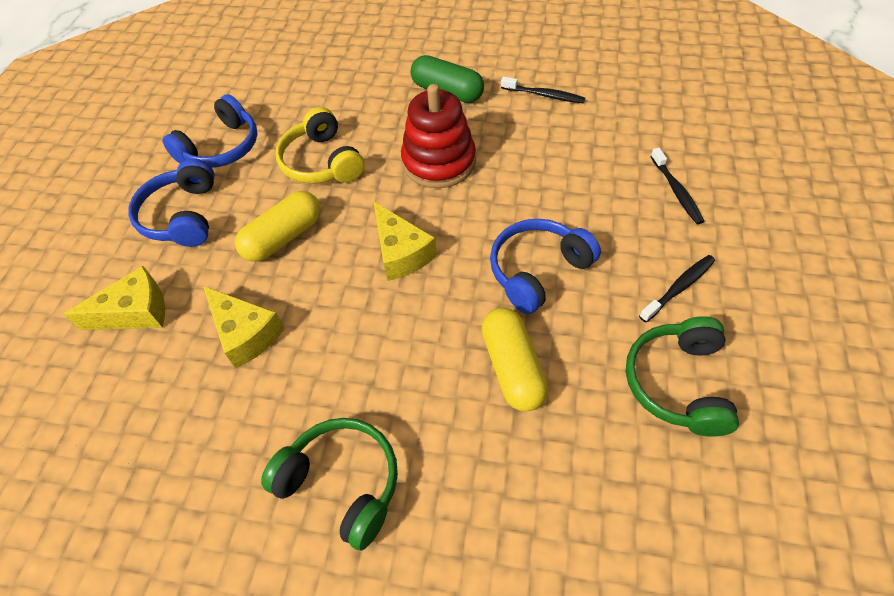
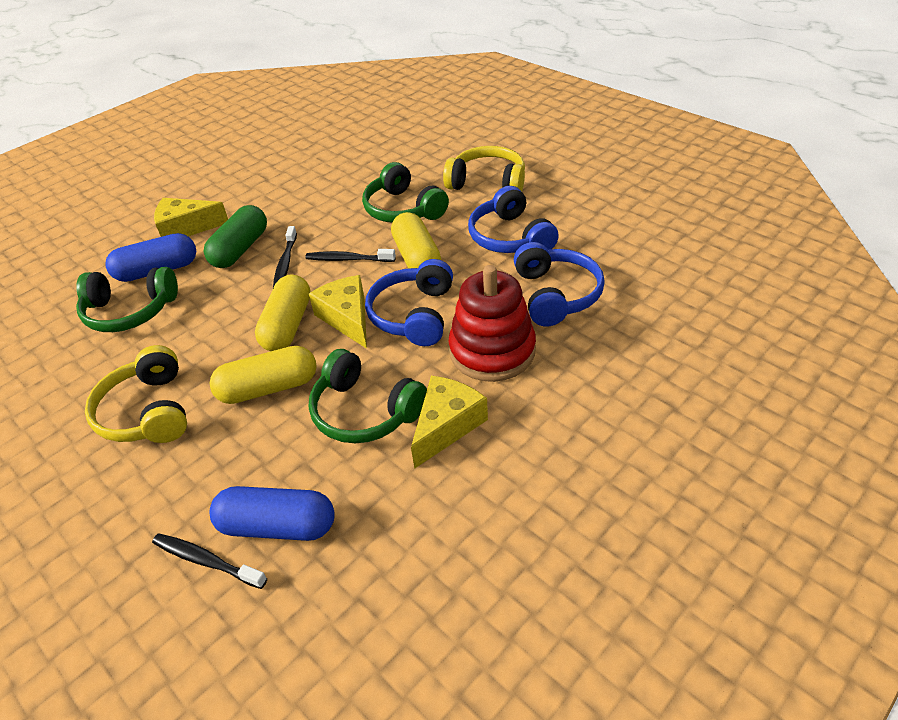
blue capsule: none = 0 -> [105,233,196,282] [210,486,335,541] = 2
green headphones: [261,418,398,551] [626,316,739,437] = 2 -> [76,267,178,332] [309,349,427,443] [362,162,449,223] = 3
yellow capsule: [235,191,321,262] [481,308,548,411] = 2 -> [210,346,317,404] [255,274,310,351] [391,212,441,268] = 3
yellow headphones: [275,107,365,184] = 1 -> [85,345,187,443] [443,146,525,192] = 2

